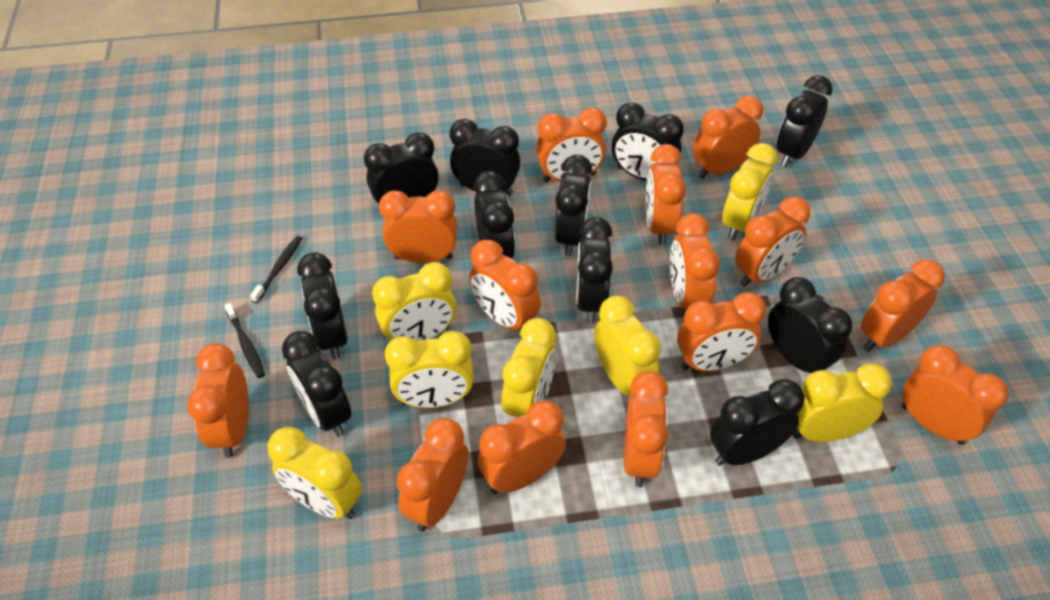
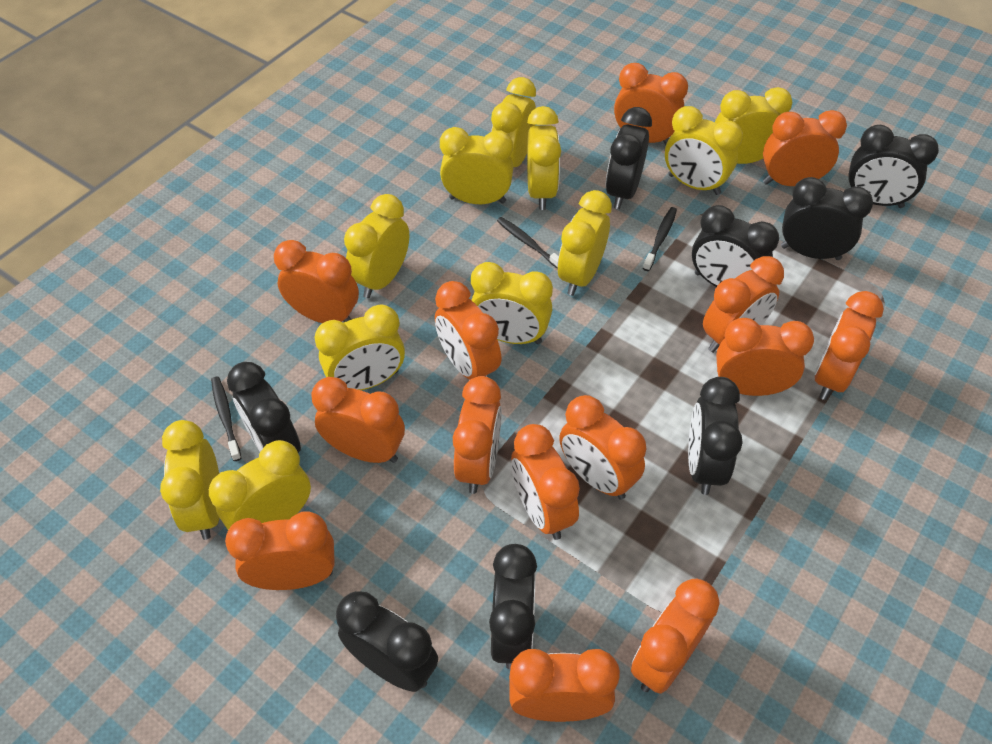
black clock: [282,331,351,437] [297,252,348,360] [364,132,439,211] [450,119,521,196] [474,171,515,259] [555,155,593,256] [576,217,613,323] [612,102,684,180] [710,379,805,466] [768,277,852,373] [776,75,833,167] = 11 -> [227,362,301,453] [336,591,438,692] [489,544,537,669] [606,107,652,209] [688,377,743,495] [692,205,779,287] [781,177,873,260] [849,125,939,208] = 8
black toothbrush: [224,303,265,378] [250,236,302,303] = 2 -> [211,377,241,461] [497,217,559,268] [643,207,677,271] = 3
yellow clock: [268,427,362,519] [372,262,456,341] [385,331,474,408] [502,318,557,418] [594,295,661,395] [722,143,777,240] [793,364,892,442] = 7 -> [160,420,220,540] [209,440,311,530] [315,304,405,390] [344,194,409,298] [440,127,513,204] [471,262,553,344] [491,77,536,167] [527,106,561,210] [557,190,612,296] [665,106,743,195] [715,87,792,164] = 11

